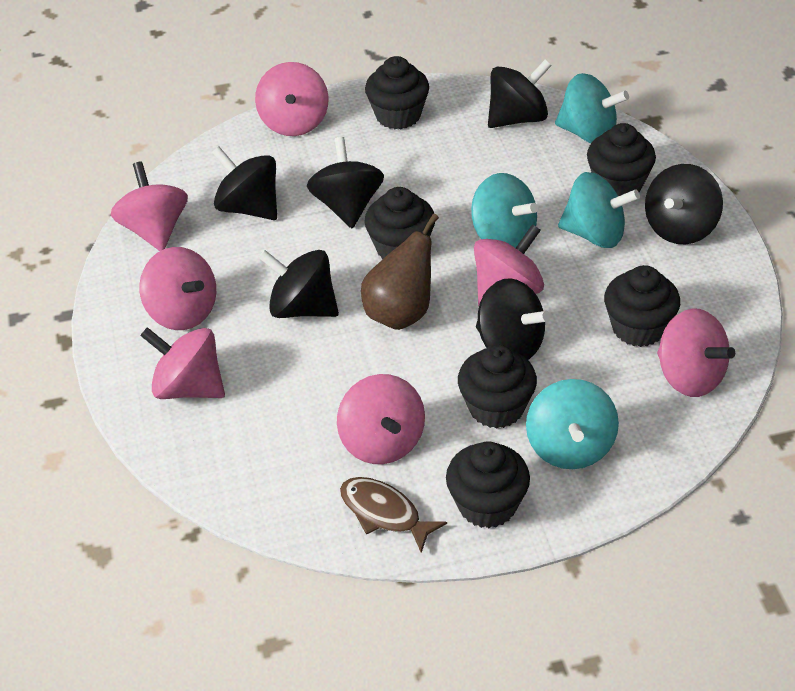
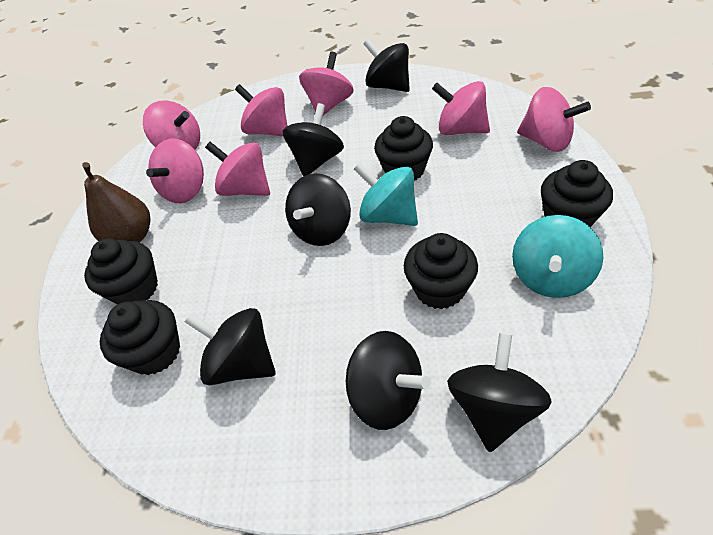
black cupcake: [364,187,435,259] [365,56,429,129] [446,441,530,528] [458,345,537,429] [587,123,656,196] [604,265,680,347] = 6 -> [84,238,158,305] [100,300,180,375] [374,116,433,180] [404,233,478,309] [541,160,613,227] = 5
brown fish: [340,477,447,553] = 1 -> none = 0
turquoise spinning top: [471,173,538,248] [526,379,619,469] [555,73,629,143] [558,172,640,248] = 4 -> [354,163,418,226] [512,215,603,298] = 2

